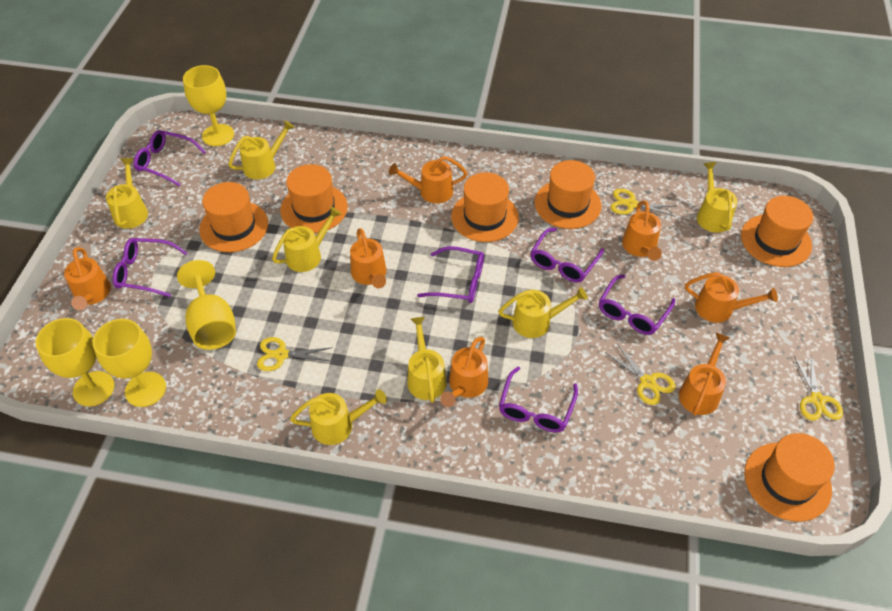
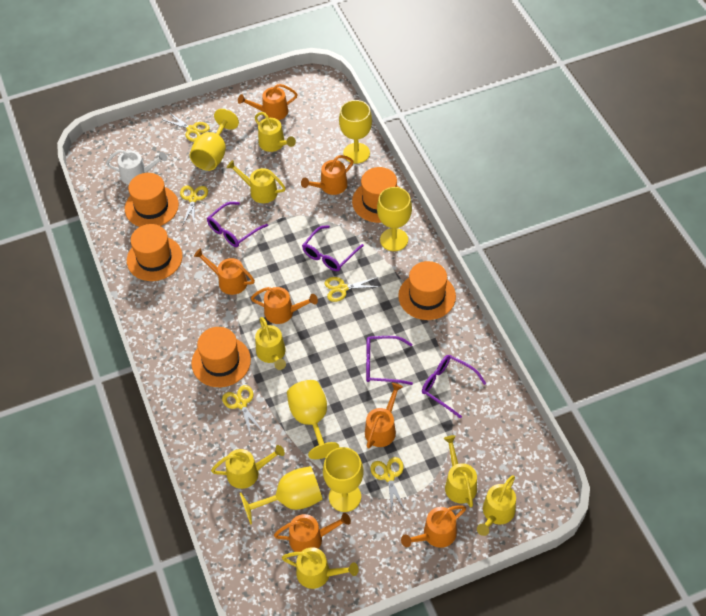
orange hat: [199,182,268,252] [280,164,348,233] [451,172,519,242] [535,160,602,229] [741,196,813,267] [744,433,835,522] = 6 -> [125,173,179,227] [127,224,182,281] [191,327,251,387] [352,167,399,223] [398,261,456,320] = 5
purple glasses: [113,238,187,297] [134,130,206,186] [417,246,484,303] [499,367,578,433] [530,228,604,283] [599,274,675,335] = 6 -> [207,202,268,247] [302,225,364,271] [366,336,413,385] [422,355,486,419] = 4
white watering can: none = 0 -> [106,150,167,185] = 1
yellow goblet: [35,318,115,406] [93,319,166,407] [177,260,236,350] [183,65,234,146] = 4 -> [189,109,239,171] [240,466,323,524] [287,380,339,459] [323,447,364,512] [339,100,372,164] [377,187,412,251] = 6
yellow scissors: [257,337,333,371] [606,344,676,405] [610,189,677,216] [794,356,843,421] = 4 -> [164,113,210,142] [180,186,208,227] [222,385,264,436] [325,277,381,302] [370,457,406,512] = 5

